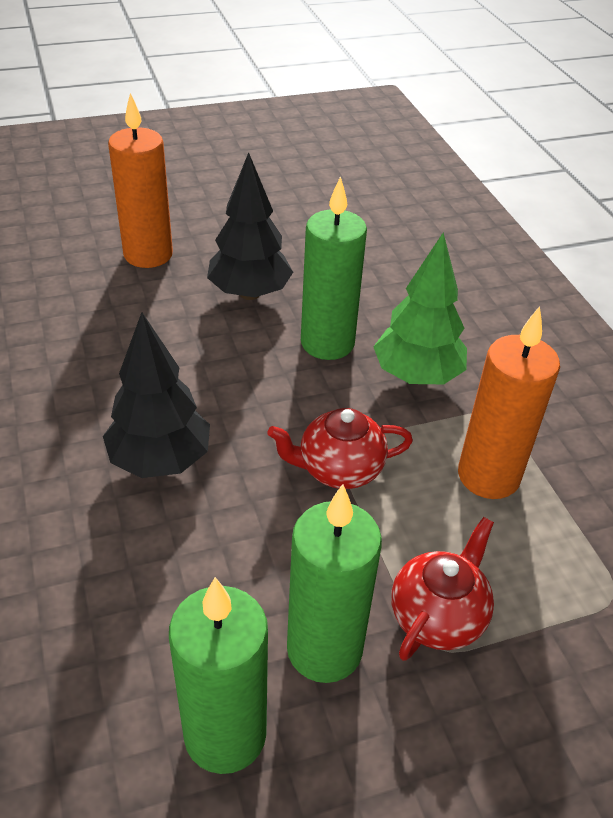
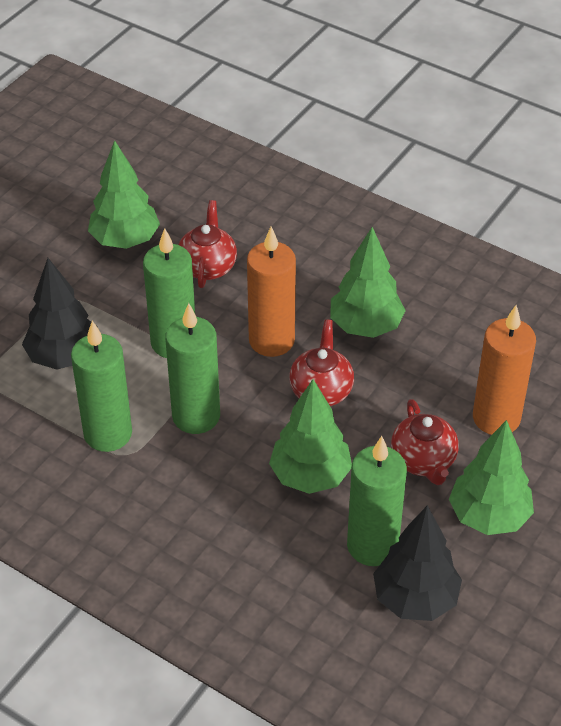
green candle: [169,577,268,774] [287,484,382,683] [301,176,367,360] = 3 -> [71,321,132,452] [143,228,195,358] [165,303,220,434] [347,436,407,566] = 4
green tree: [373,232,467,384] = 1 -> [88,140,160,249] [269,379,352,494] [330,227,406,338] [449,420,534,535] = 4
red teapot: [267,408,413,489] [391,517,494,661] = 2 -> [179,200,237,288] [289,319,354,406] [391,399,459,485] = 3

